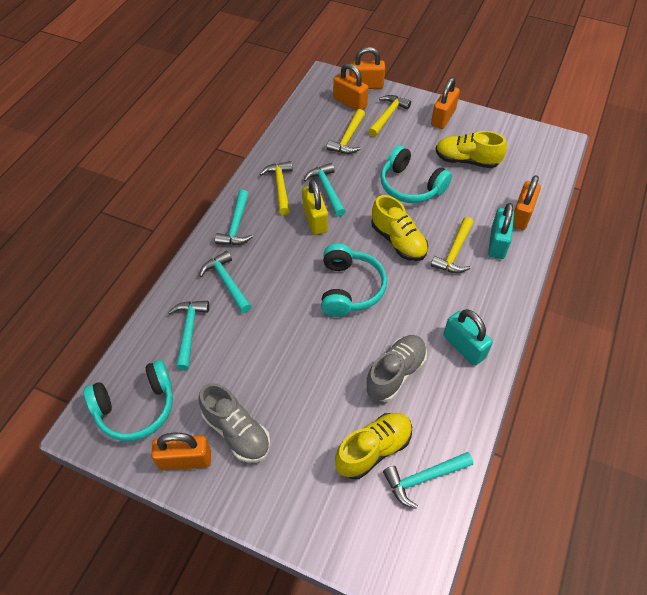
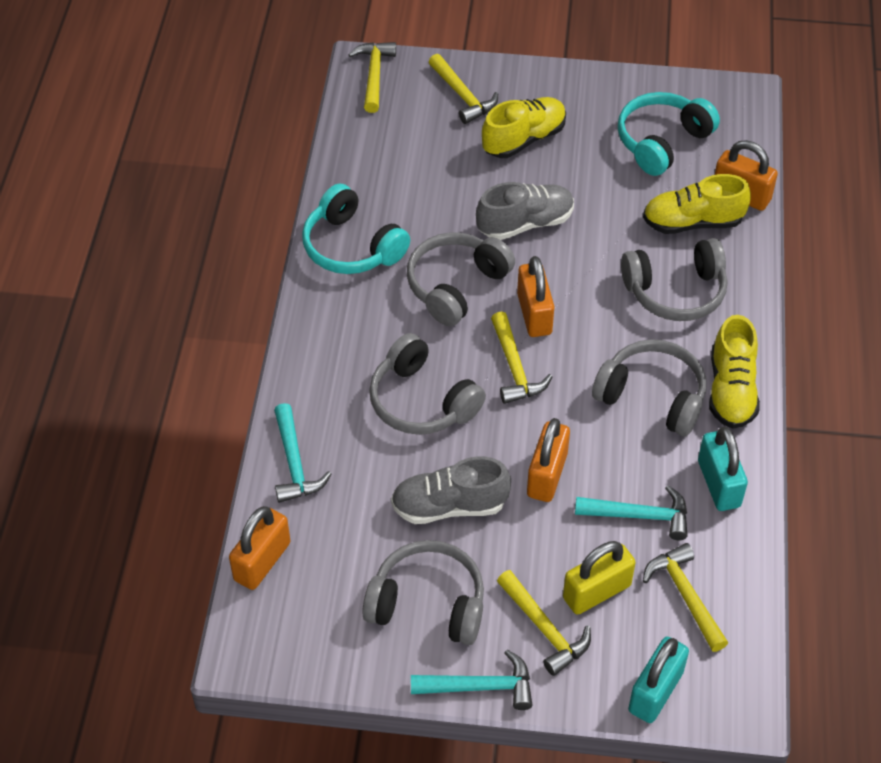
grey headphones: none = 0 -> [362,540,484,645] [369,333,486,435] [407,232,515,326] [592,339,706,436] [621,238,727,321] = 5
orange padlock: [151,433,211,470] [333,63,369,111] [349,47,385,89] [431,78,460,129] [513,175,541,230] = 5 -> [229,506,290,590] [517,256,555,337] [527,418,570,502] [715,140,778,211] = 4
turquoise hammer: [168,301,209,370] [199,251,252,313] [215,190,253,245] [304,163,346,217] [383,452,473,509] = 5 -> [274,403,331,503] [411,650,532,710] [575,485,688,540] = 3
turquoise headphones: [84,360,173,441] [321,244,387,317] [381,145,452,203] = 3 -> [302,184,410,274] [618,92,720,176] = 2
yellow hammer: [259,161,293,215] [326,109,365,154] [368,95,411,137] [431,217,473,273] = 4 -> [348,42,396,113] [429,54,498,124] [491,311,553,404] [497,570,591,676] [643,543,728,652] = 5

